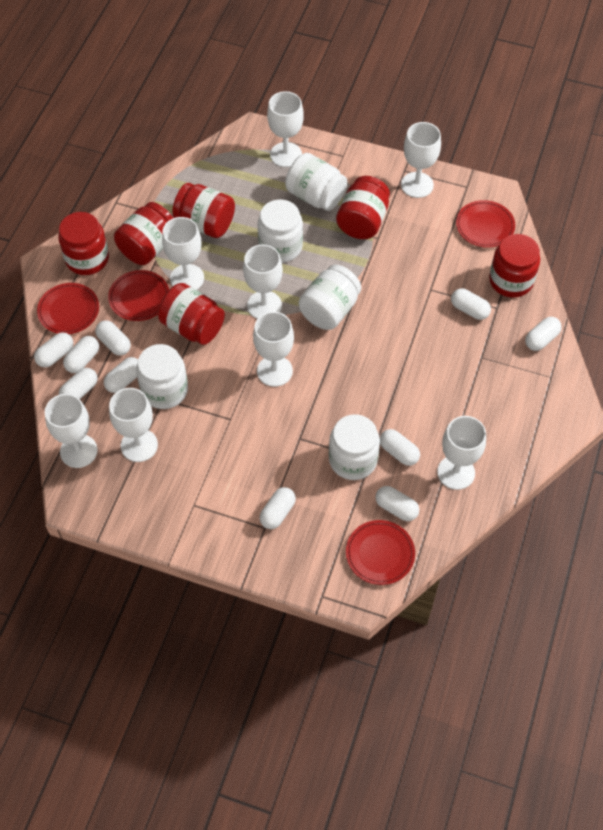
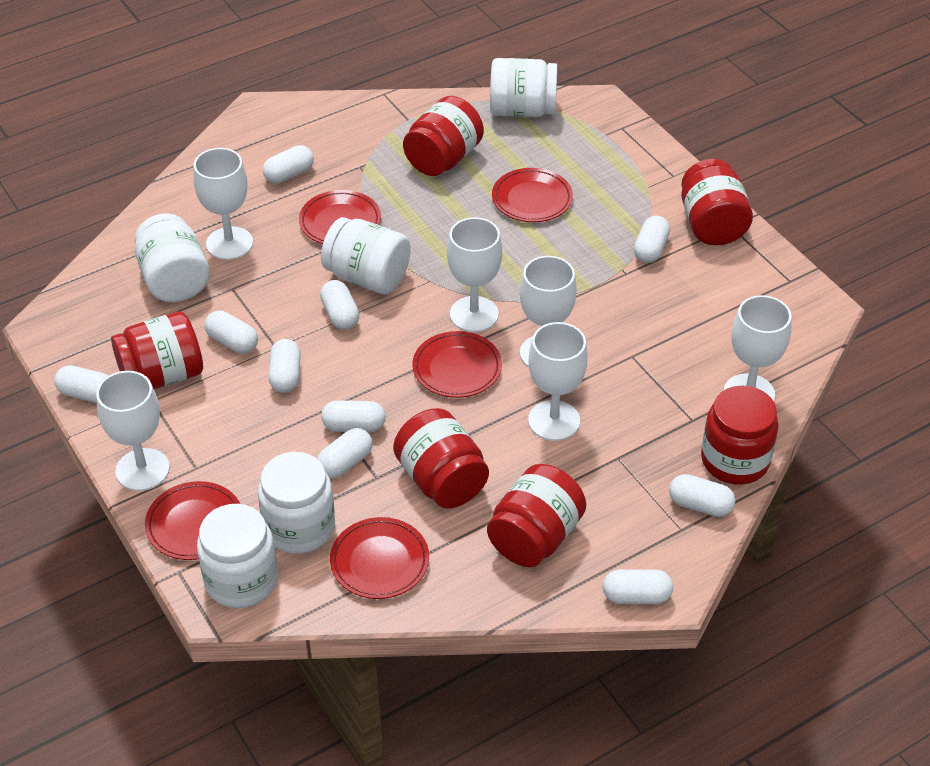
red plate: [37,283,99,334] [108,270,169,321] [346,520,415,585] [456,200,515,248] = 4 -> [145,481,240,560] [299,190,381,244] [330,517,429,599] [412,331,502,398] [492,168,573,222] = 5
white goblet: [45,394,98,468] [109,388,158,462] [162,217,204,290] [243,244,283,319] [253,312,294,387] [267,91,304,167] [401,122,441,198] [437,416,486,490] = 8 -> [96,371,170,491] [193,148,253,260] [447,217,502,332] [520,256,577,367] [528,322,588,441] [723,295,792,402] = 6

